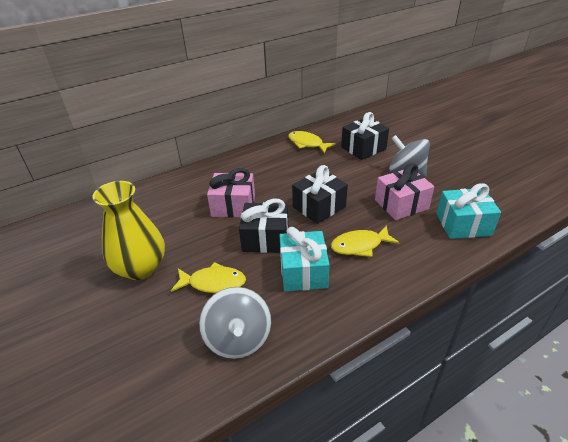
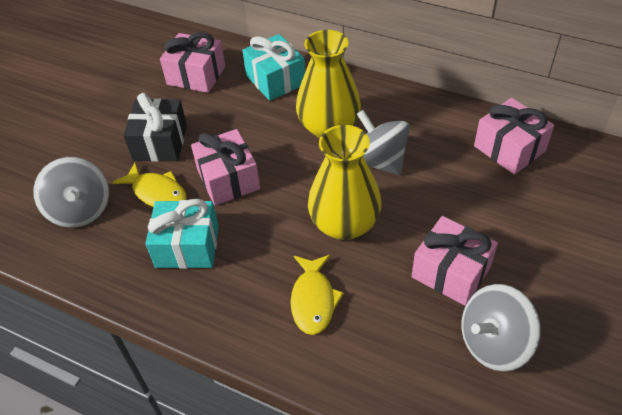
black gift: [239,199,288,253] [292,165,348,224] [341,112,389,160] = 3 -> [123,93,187,162] = 1
grey spinning top: [199,287,271,359] [389,135,430,177] = 2 -> [33,157,109,228] [357,110,410,175] [462,284,541,372] = 3
pink gift: [207,168,255,218] [375,163,434,220] = 2 -> [160,32,225,93] [191,129,260,206] [412,216,498,306] [474,98,554,175] = 4
yellow fish: [171,262,246,293] [288,131,336,154] [331,225,400,257] = 3 -> [112,162,187,207] [291,255,344,335] = 2
yellow vase: [93,181,165,280] = 1 -> [296,30,361,138] [308,125,381,240] = 2

